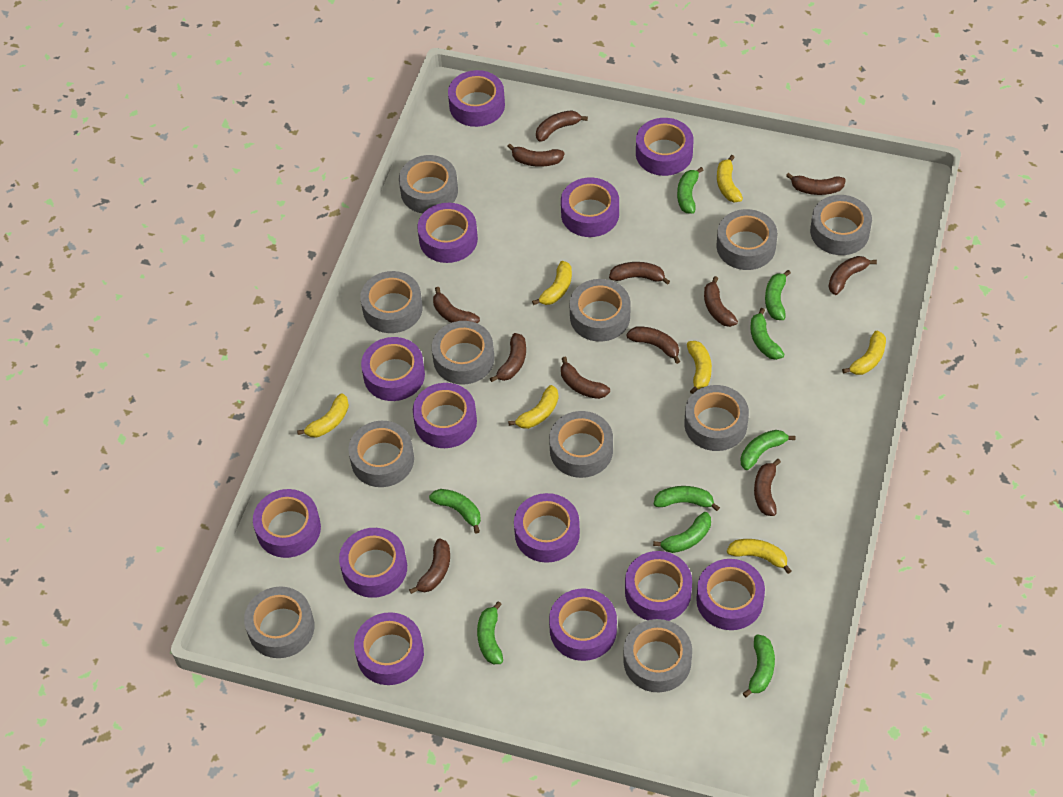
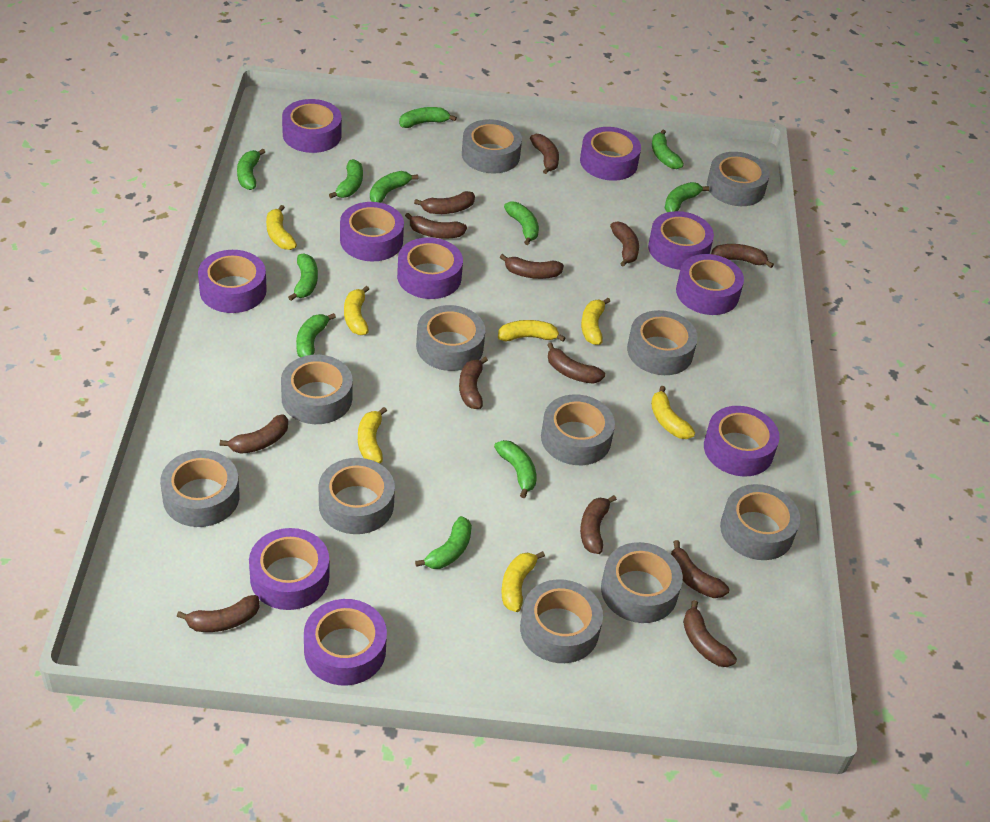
brown banana: [409,539,450,594] [433,287,480,323] [490,333,526,382] [507,144,565,167] [536,110,588,142] [561,357,610,399] [609,262,670,285] [626,326,680,364] [704,276,738,327] [754,459,781,516] [786,173,846,195] [829,256,877,295] = 12 -> [177,595,260,632] [220,414,288,454] [405,213,467,239] [414,191,475,214] [459,357,488,409] [500,254,564,279] [530,134,559,174] [547,342,605,384] [580,495,617,554] [610,221,639,267] [671,540,729,598] [683,600,737,667] [711,244,774,268] = 13
green banana: [429,489,481,533] [477,601,503,664] [653,512,711,553] [654,486,720,511] [677,167,703,214] [741,430,796,470] [743,635,775,697] [750,308,785,360] [765,270,791,320] = 9 -> [237,149,265,190] [288,253,318,301] [296,313,336,357] [329,159,363,198] [370,171,418,203] [399,107,457,128] [415,516,472,569] [494,440,537,498] [504,201,539,245] [652,130,684,169] [665,182,709,212] = 11
purple tape: [253,489,321,558] [339,528,407,598] [354,612,424,685] [361,337,425,401] [413,383,477,448] [417,203,478,263] [448,70,505,127] [514,493,580,563] [549,588,617,661] [561,177,619,237] [625,551,692,621] [636,118,694,176] [696,559,765,630] = 13 -> [198,250,267,313] [249,528,329,610] [282,99,342,153] [304,599,387,686] [340,202,404,261] [397,237,463,299] [580,127,641,181] [648,211,714,270] [676,254,744,315] [704,406,780,476] = 10

